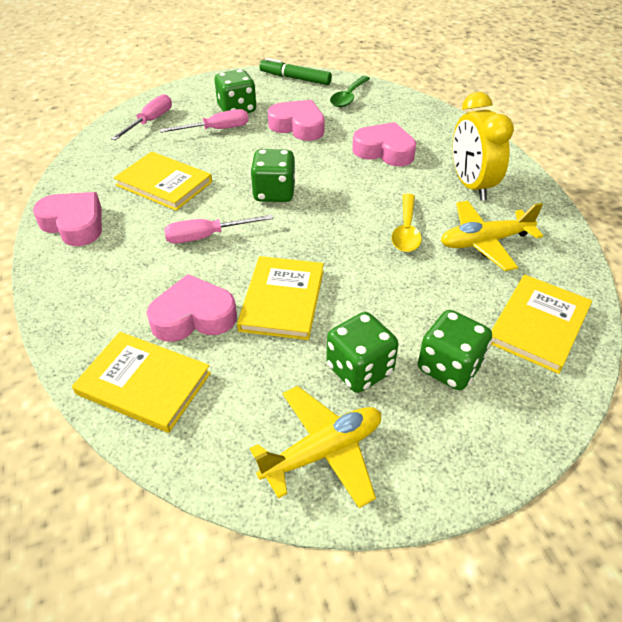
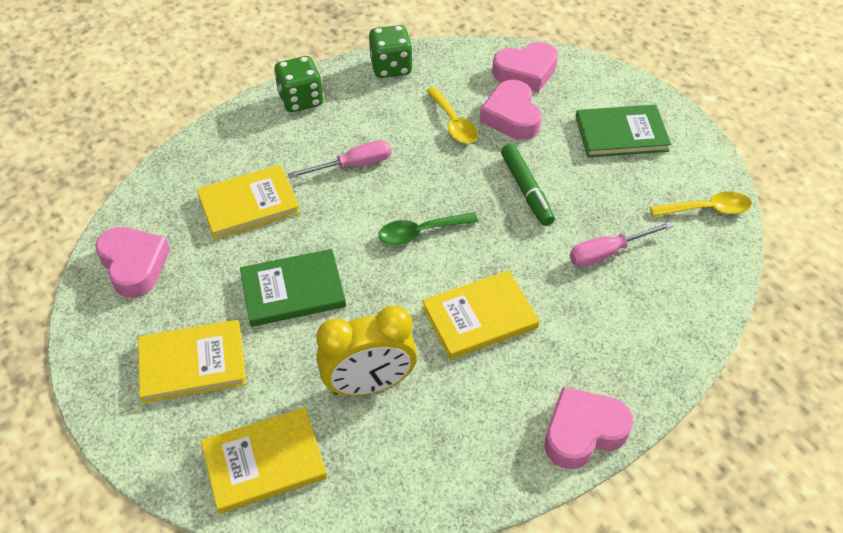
green book: none = 0 -> [240,249,346,327] [576,105,671,158] = 2
green dice: [215,69,257,113] [250,149,295,202] [326,312,398,393] [418,310,492,390] = 4 -> [274,56,324,112] [369,25,413,78] = 2
pink screwdriver: [111,94,172,140] [160,109,249,133] [164,214,273,244] = 3 -> [288,140,391,178] [570,221,673,267] = 2
yellow plane: [250,386,381,508] [441,201,543,271] = 2 -> none = 0
yellow spoon: [391,194,422,252] = 1 -> [427,87,478,144] [650,191,752,217] = 2

